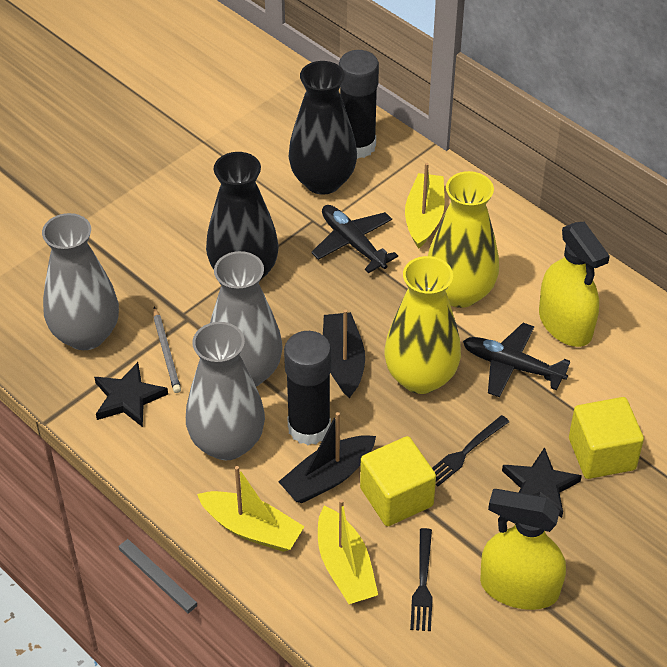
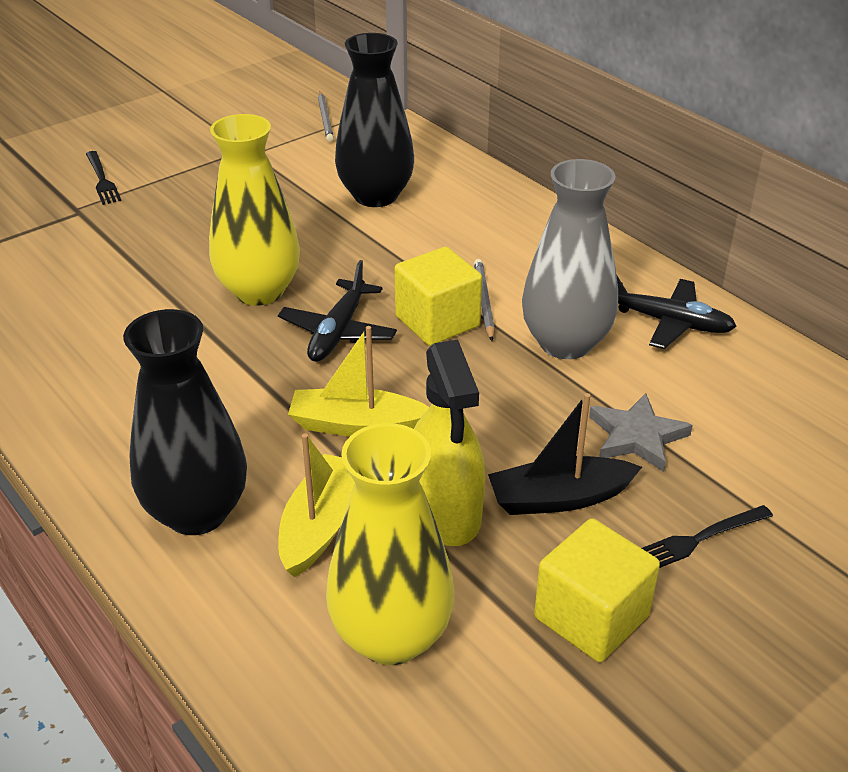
black boat: [279,412,376,503] [323,309,365,399] = 2 -> [488,393,642,515] = 1
black glue stick: [284,331,332,445] [339,50,379,159] = 2 -> none = 0
black star: [94,362,168,427] [502,447,582,518] = 2 -> none = 0
grey pencil: [153,307,181,393] = 1 -> [318,91,334,142] [474,259,495,341] = 2
grey star: none = 0 -> [589,393,693,472] = 1
grey vase: [42,213,119,350] [186,322,265,460] [210,251,283,386] = 3 -> [522,159,618,359] = 1
yellow boat: [197,466,305,552] [318,499,378,604] [405,163,445,249] = 3 -> [278,433,355,577] [288,326,429,436] = 2
yellow spray bottle: [480,489,566,610] [539,222,610,347] = 2 -> [414,340,485,546] = 1

